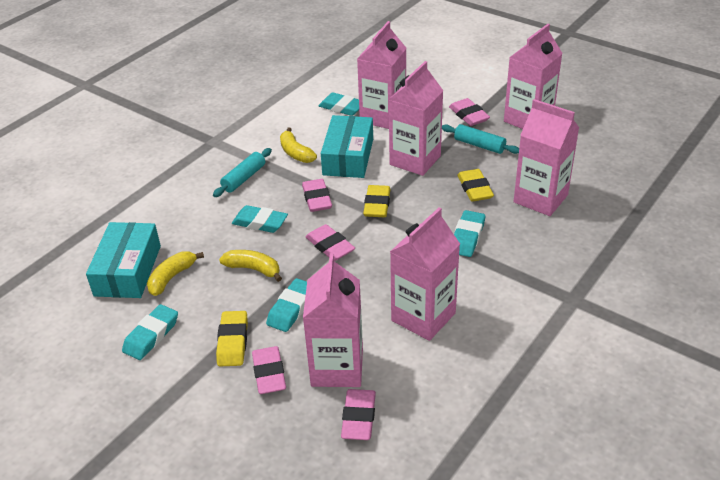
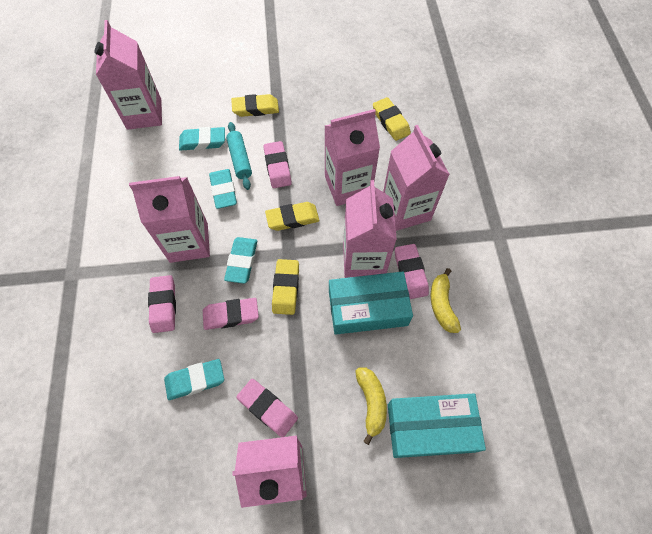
turquoise eraser: [122,304,178,360] [232,205,288,233] [266,278,307,332] [319,92,359,116] [454,210,485,257] = 5 -> [164,359,224,400] [179,127,225,151] [209,169,237,209] [224,237,257,284] = 4
turquoise rolling pin: [213,148,272,197] [442,124,519,154] = 2 -> [226,122,252,190] = 1
yellow banana: [147,251,204,296] [219,250,282,282] [280,127,317,163] = 3 -> [355,368,387,445] [431,268,461,333] = 2
yellow eraser: [216,311,248,366] [363,185,391,217] [457,169,494,202] = 3 -> [231,94,279,117] [265,202,319,231] [272,259,299,315] [373,97,411,141] = 4

